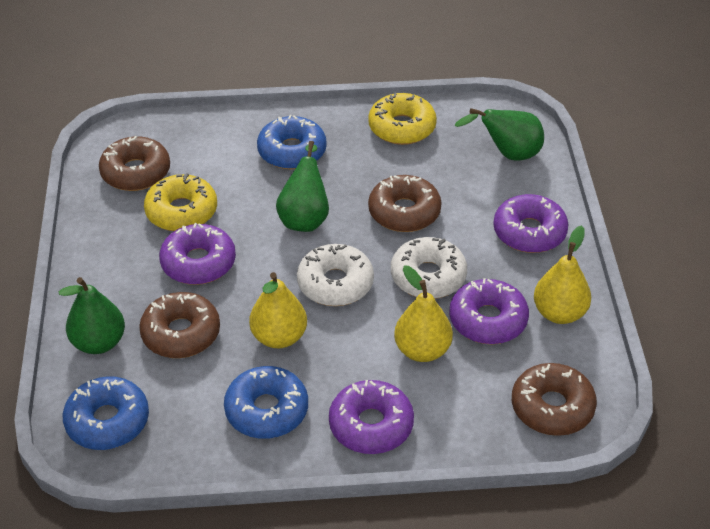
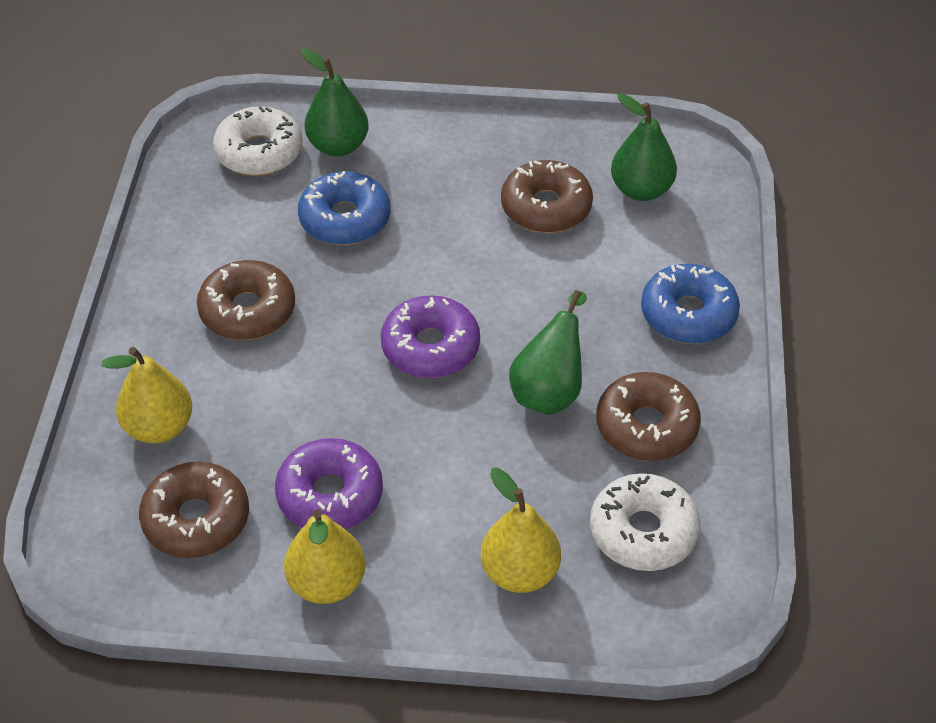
blue donut: [63,376,149,450] [224,366,308,439] [257,115,327,169] = 3 -> [298,171,390,245] [641,264,740,344] = 2
purple donut: [159,223,236,285] [329,380,414,454] [449,278,529,344] [493,194,568,253] = 4 -> [275,438,383,529] [381,295,480,378] = 2
yellow donut: [144,173,217,231] [368,93,437,145] = 2 -> none = 0

